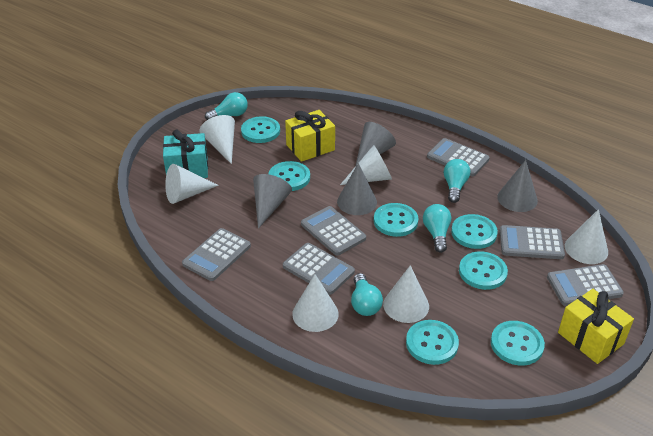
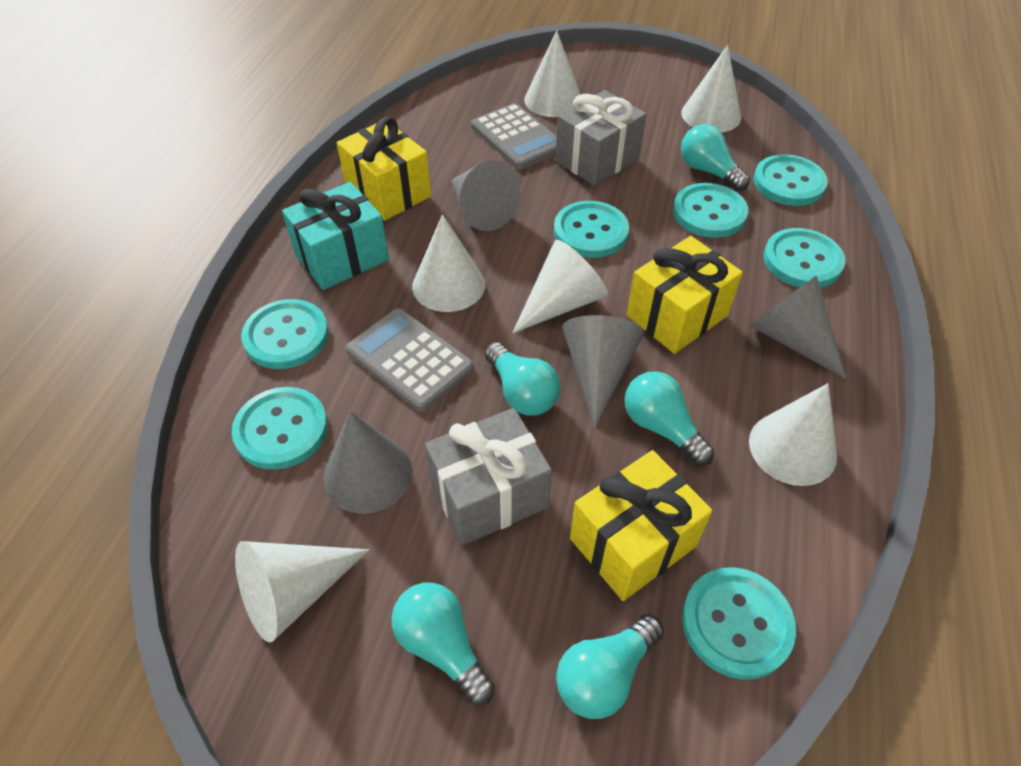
grey calculator: [182,228,251,281] [283,243,355,295] [301,206,366,256] [427,138,490,176] [500,225,565,259] [547,264,624,306] = 6 -> [346,308,474,411] [471,103,557,169] = 2
grey gift: none = 0 -> [425,408,552,545] [555,90,647,186] = 2
turquoise light bulb: [205,92,248,120] [351,273,383,316] [423,204,451,253] [444,159,470,203] = 4 -> [392,583,495,706] [485,342,560,416] [556,614,664,719] [624,371,715,466] [681,124,750,191] = 5
yellow gift: [285,110,335,162] [558,289,634,364] = 2 -> [337,117,431,221] [570,450,712,601] [627,236,743,354] = 3

